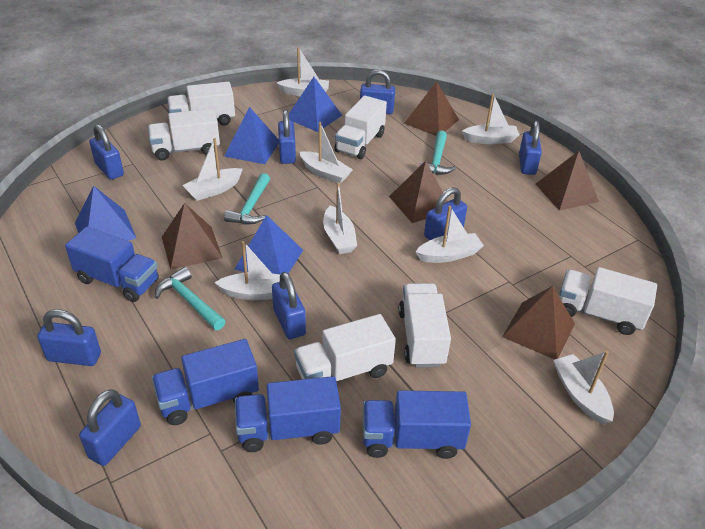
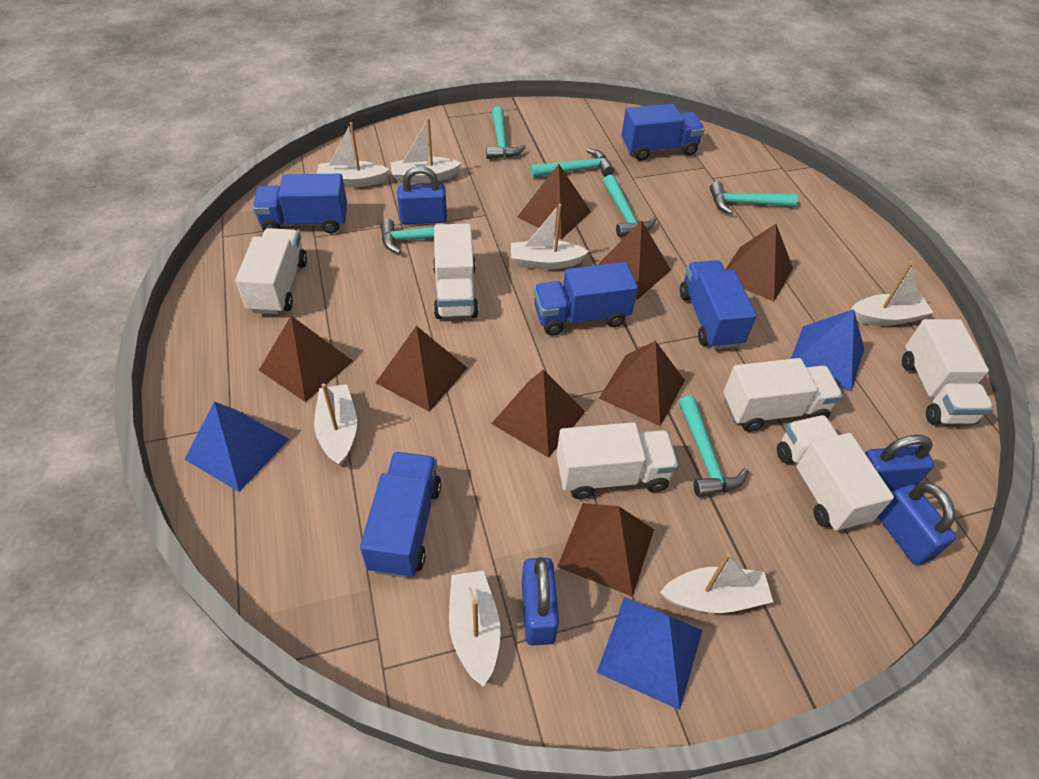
blue padlock: [37,309,101,366] [79,389,141,466] [89,124,124,180] [272,272,306,339] [278,110,296,164] [360,69,395,114] [424,187,467,240] [519,121,542,175] = 8 -> [397,166,447,224] [522,557,559,645] [865,435,934,491] [878,482,956,565] = 4
blue pyramid: [75,186,136,241] [224,107,279,164] [235,215,303,274] [289,77,342,132] = 4 -> [184,402,289,492] [597,597,703,710] [791,309,864,391] = 3
blue truck: [65,227,159,302] [152,339,259,425] [235,376,341,452] [363,390,471,459] = 4 -> [253,174,347,234] [360,452,441,578] [534,262,638,335] [621,104,705,161] [680,260,757,349] = 5
brown pyramid: [162,203,222,269] [389,161,448,223] [404,81,459,136] [502,286,575,360] [536,151,599,211] = 5 -> [259,316,353,402] [376,326,467,412] [491,370,586,458] [517,164,591,239] [557,503,654,597] [598,220,671,299] [599,341,685,426] [725,224,793,301] = 8
turquoise hammer: [155,267,226,330] [224,173,270,224] [420,131,456,175] = 3 -> [380,219,470,254] [486,107,526,159] [530,149,614,178] [603,175,657,237] [679,395,748,497] [710,181,798,214] = 6
white boat: [182,138,243,201] [214,241,280,300] [277,47,329,96] [300,122,353,183] [323,182,357,254] [416,206,484,263] [462,93,520,144] [553,351,614,425] = 8 -> [314,383,357,466] [317,122,390,187] [390,118,462,183] [449,570,501,687] [511,204,589,270] [660,553,773,613] [851,261,933,326] = 7

